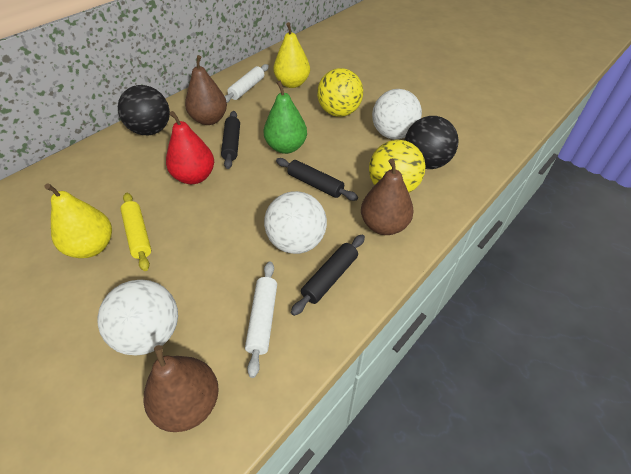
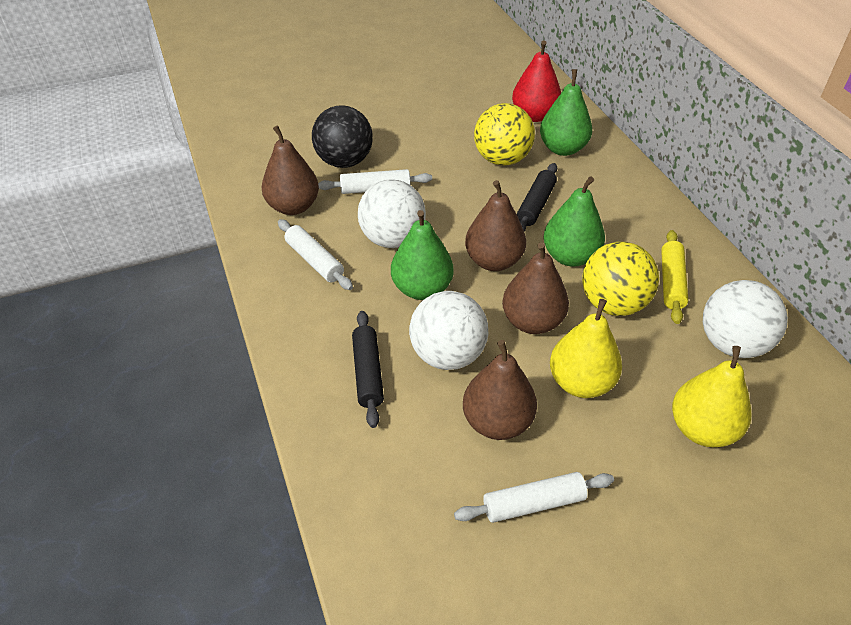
black ball: [118,85,170,135] [405,116,459,169] = 2 -> [312,105,373,168] = 1
black rolling pin: [221,111,240,169] [276,158,358,201] [291,235,365,316] = 3 -> [352,311,384,428] [517,163,557,232] = 2
brown pear: [144,345,219,432] [185,55,227,125] [361,159,414,235] = 3 -> [262,125,319,215] [463,340,537,440] [465,180,526,271] [502,242,569,334] = 4
green pear: [264,81,307,154] = 1 -> [391,210,453,300] [540,69,592,156] [543,176,605,267] = 3
white rolling pin: [225,64,269,103] [245,262,277,378] = 2 -> [278,219,353,290] [318,169,432,194] [454,472,614,523] = 3

